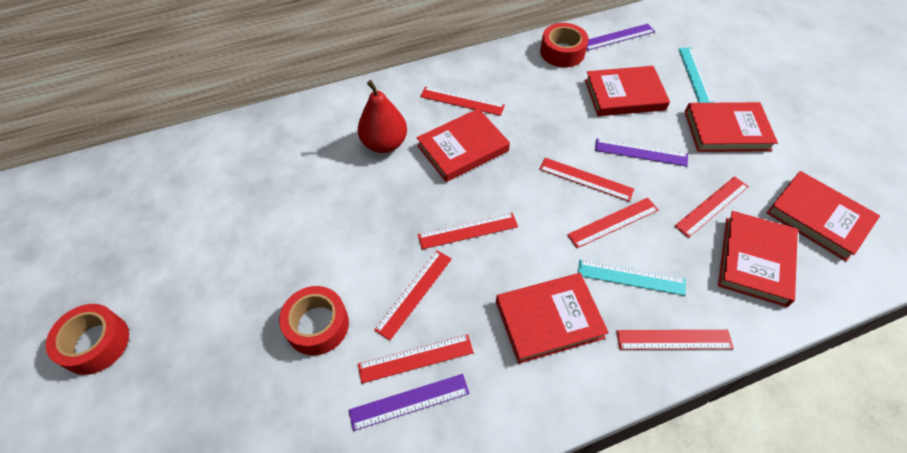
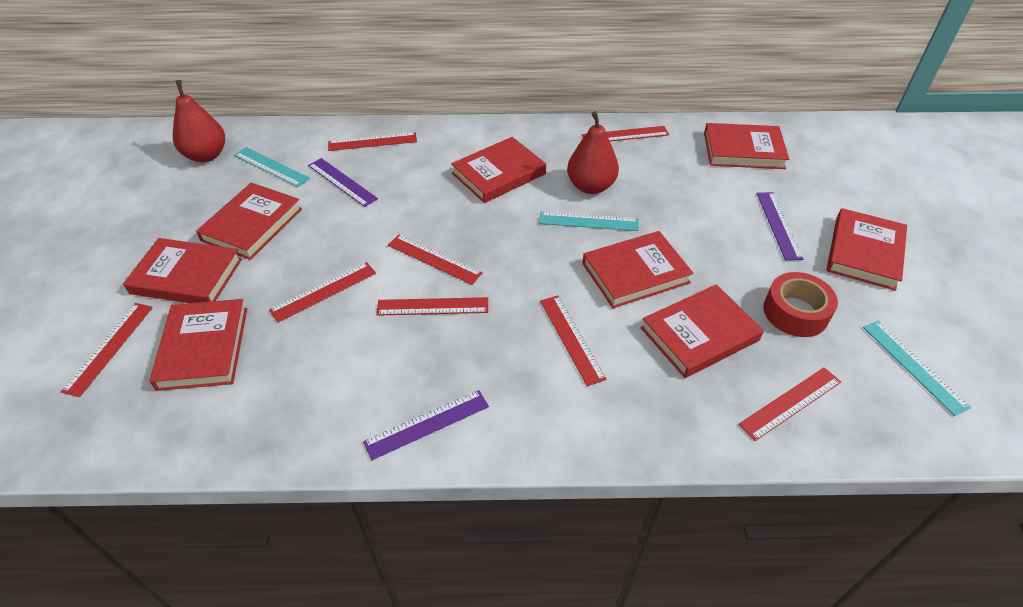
red book: [416,108,510,182] [496,273,609,364] [585,66,670,116] [685,102,778,152] [718,211,798,307] [767,171,880,261] = 6 -> [123,238,242,303] [149,299,247,391] [196,183,302,260] [451,137,546,203] [582,231,693,308] [641,284,764,378] [704,123,789,169] [827,208,907,291] = 8
red pear: [358,80,407,153] = 1 -> [173,80,225,162] [567,111,619,194] = 2
red tape: [46,304,129,375] [279,286,349,356] [540,23,589,67] = 3 -> [763,272,838,337] = 1
turquoise ruler: [578,260,686,296] [678,48,714,103] = 2 -> [234,147,310,187] [539,211,639,231] [863,320,971,416] = 3

